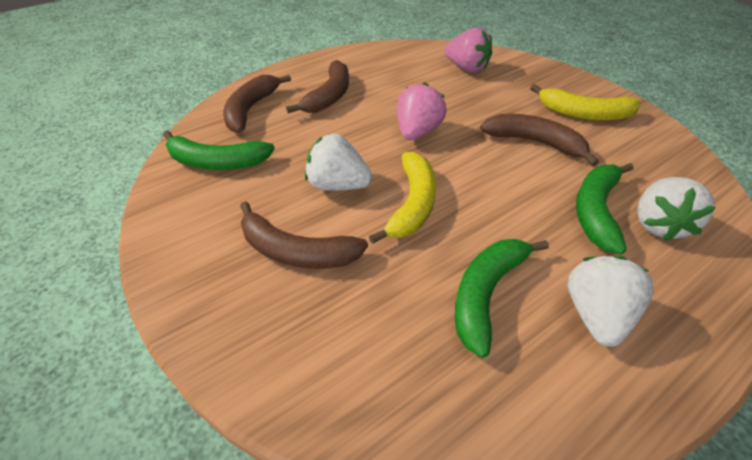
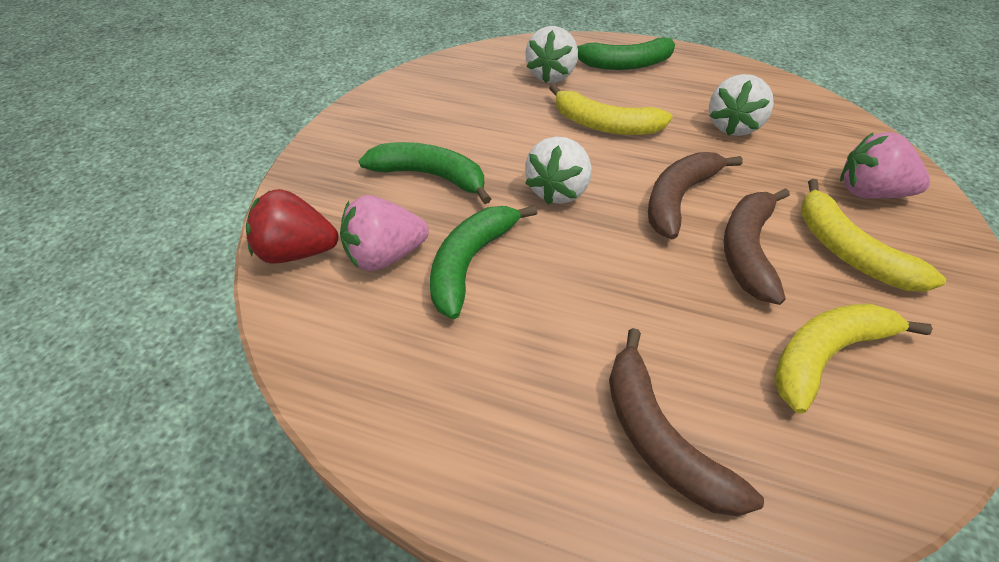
brown banana: [223,75,291,133] [240,201,368,269] [286,60,349,113] [480,114,599,166] = 4 -> [609,328,764,516] [648,152,743,239] [724,188,790,305] = 3
red strawberry: none = 0 -> [246,189,338,264] = 1
yellow banana: [369,152,436,244] [530,84,641,121] = 2 -> [549,84,673,135] [774,303,933,414] [801,179,946,292] = 3

